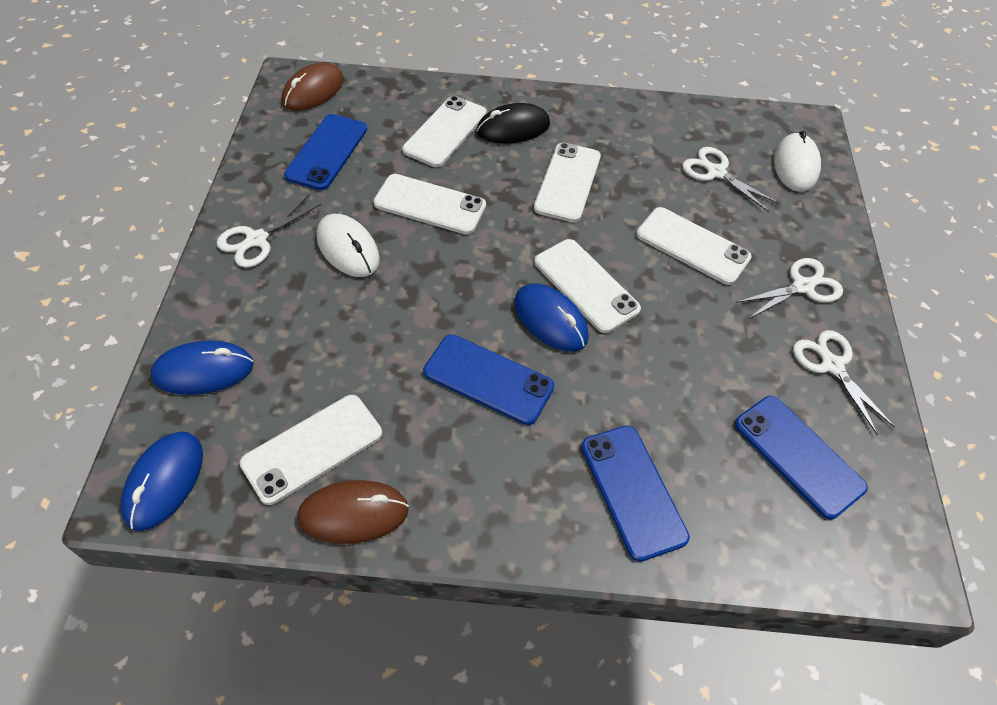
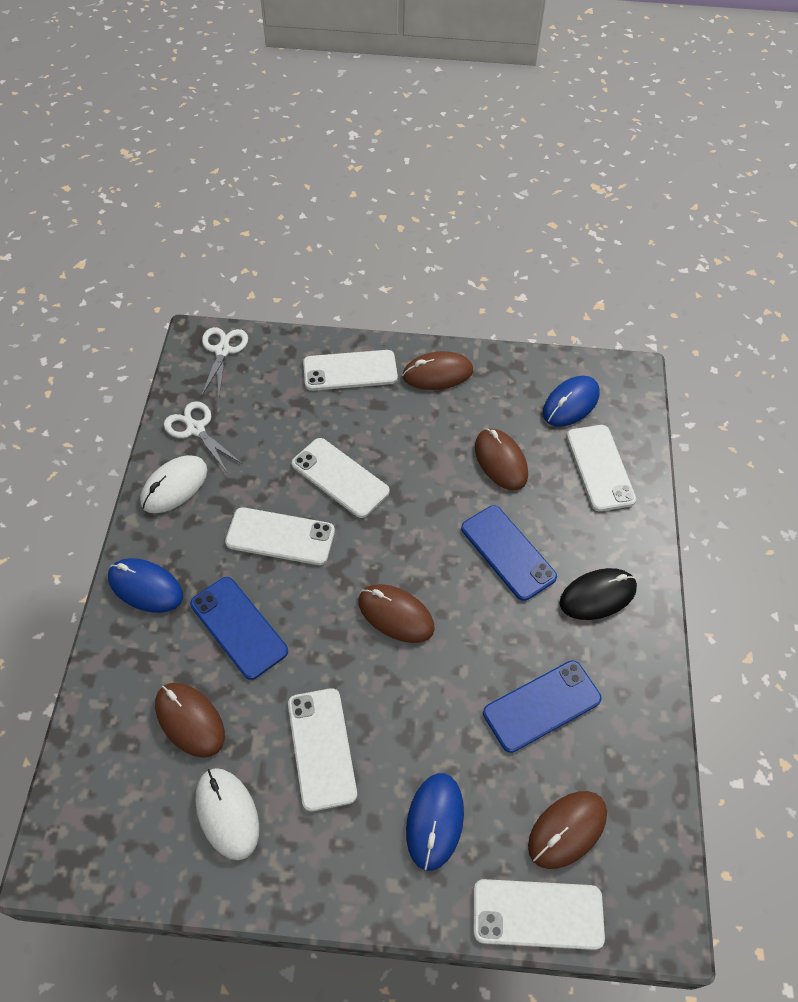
blue phone: [284,114,367,190] [423,334,554,425] [581,426,690,562] [735,396,868,519] = 4 -> [190,577,288,680] [461,505,557,601] [483,660,602,753] = 3
brown mouse: [282,62,344,111] [297,480,409,544] = 2 -> [155,683,225,758] [358,584,435,643] [402,351,473,390] [475,428,528,491] [528,791,607,869] = 5
white scissors: [216,195,322,268] [682,147,779,212] [736,258,843,319] [793,330,896,435] = 4 -> [164,401,242,472] [202,327,248,396] = 2

